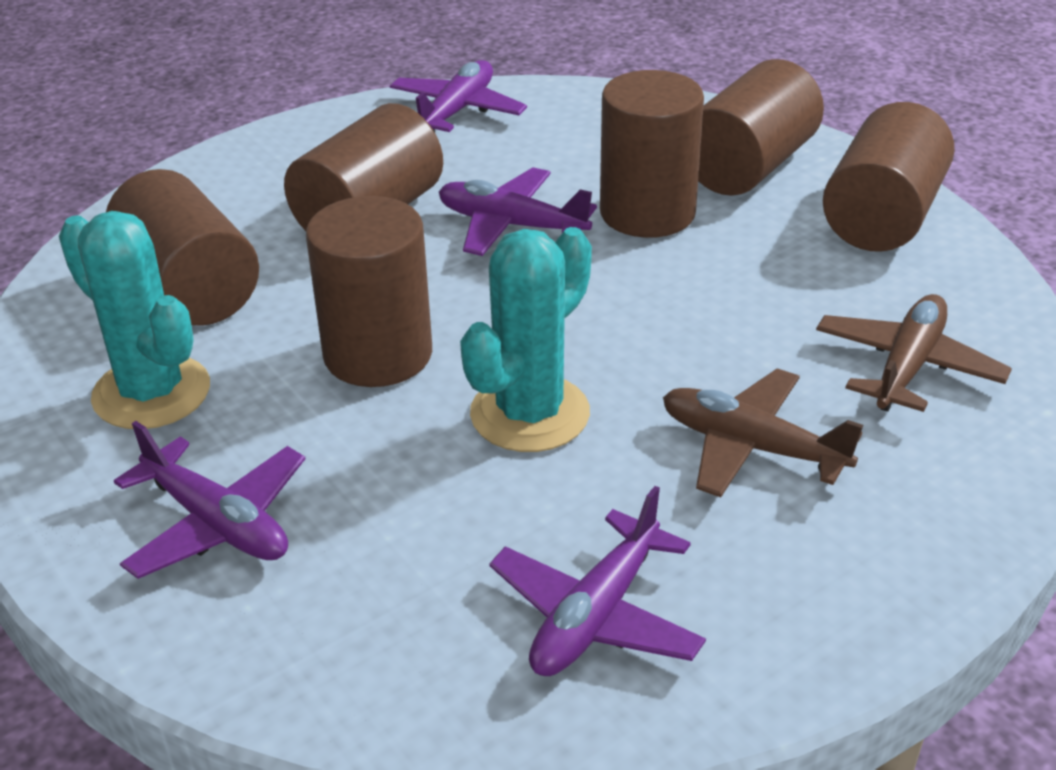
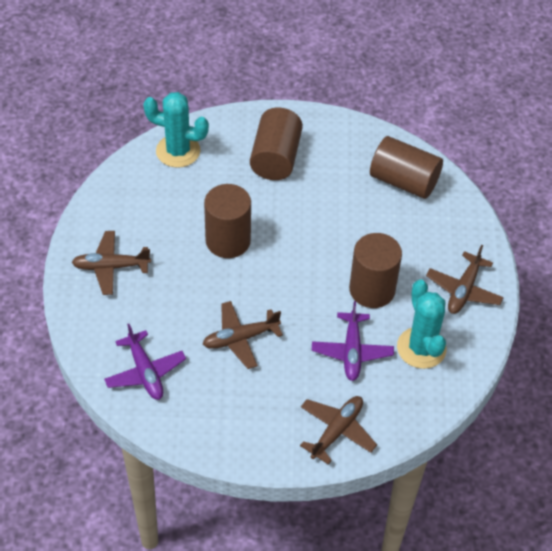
brown cylinder: [106,169,259,326] [284,103,443,231] [306,196,432,387] [600,70,704,238] [698,59,824,196] [823,102,955,252] = 6 -> [204,184,251,258] [250,108,303,180] [349,233,402,308] [370,136,443,199] = 4
brown plane: [663,368,863,497] [816,294,1012,412] = 2 -> [72,231,151,295] [203,301,283,369] [300,396,377,465] [426,245,504,314] = 4
purple plane: [114,421,305,579] [390,60,527,132] [439,167,597,256] [489,486,706,676] = 4 -> [104,324,186,400] [312,301,394,381] = 2

